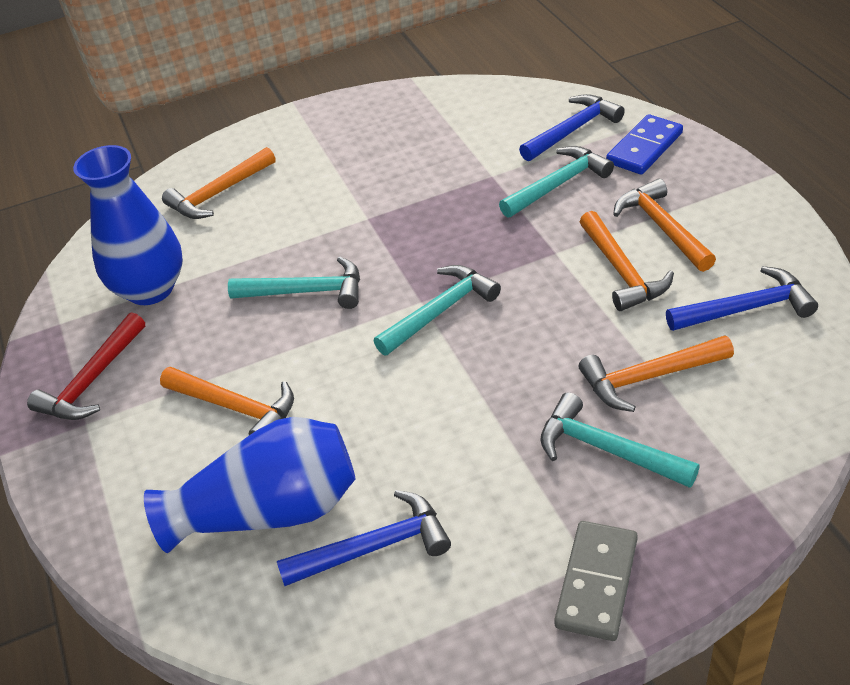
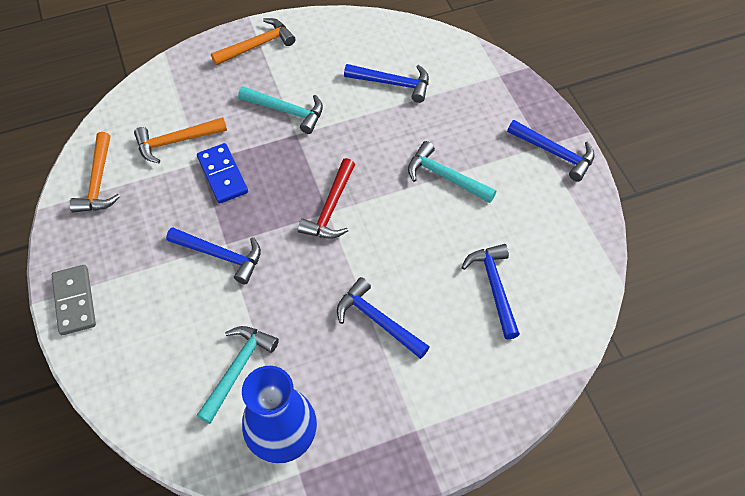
blue hammer: [277,490,451,586] [519,94,625,161] [666,266,818,331] = 3 -> [166,227,261,284] [337,277,430,359] [344,64,429,103] [461,244,520,339] [507,120,595,182] = 5
blue vase: [73,145,183,305] [144,417,355,553] = 2 -> [242,366,317,464] = 1
orange hammer: [160,367,294,435] [162,147,276,219] [579,335,734,412] [580,211,674,311] [613,178,716,272] = 5 -> [69,132,120,213] [134,117,227,163] [211,18,295,66] = 3
turquoise hammer: [228,257,360,309] [374,265,501,355] [499,146,614,218] [540,392,700,488] = 4 -> [197,326,279,424] [238,86,323,134] [408,141,496,203] = 3

